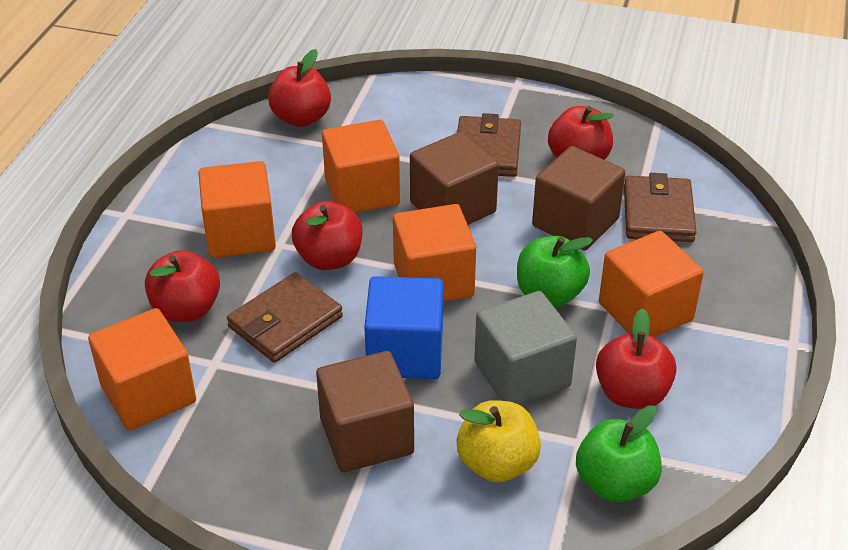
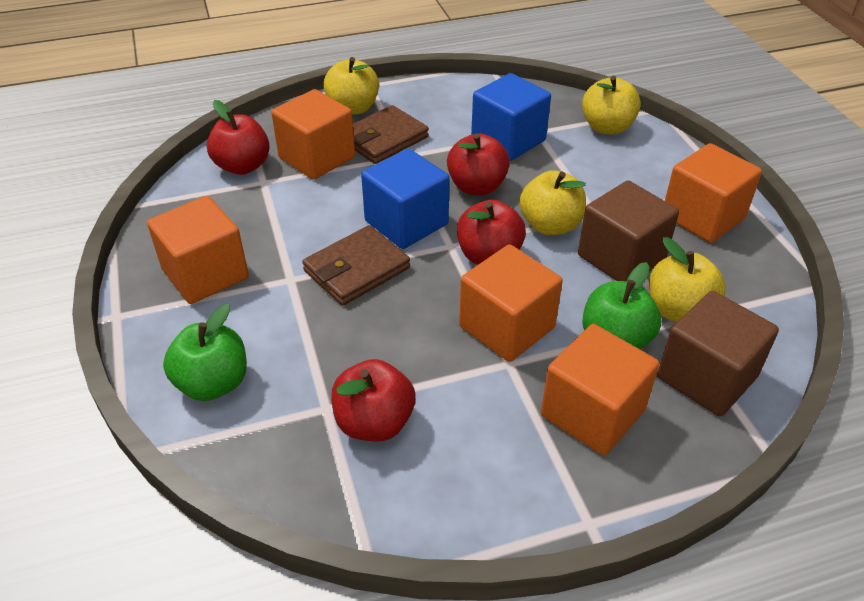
blue cube: [364,276,443,379] = 1 -> [361,149,449,249] [471,73,551,161] = 2
brown cube: [316,351,414,472] [410,132,499,225] [532,146,626,251] = 3 -> [578,181,679,281] [657,291,779,417] = 2
brown wallet: [227,272,343,363] [457,113,521,177] [624,173,697,242] = 3 -> [302,225,410,306] [353,105,429,164] = 2
grey cube: [474,291,577,405] = 1 -> none = 0
red apple: [145,250,220,322] [268,49,331,127] [292,201,362,270] [548,106,614,160] [596,308,677,409] = 5 -> [207,100,270,175] [331,359,415,441] [447,133,510,195] [457,200,526,265] = 4
yellow apple: [456,400,541,482] = 1 -> [323,57,379,115] [520,170,586,235] [582,76,641,135] [649,237,726,322] = 4

